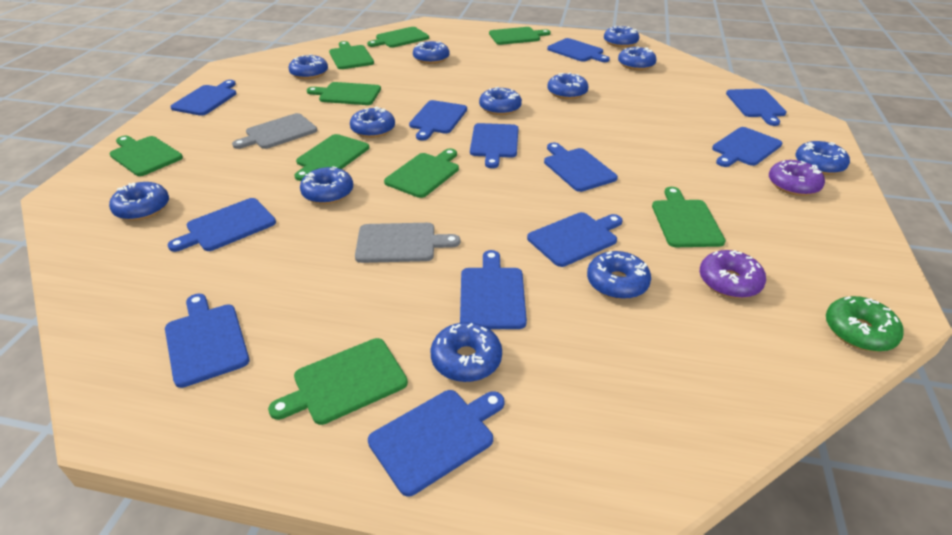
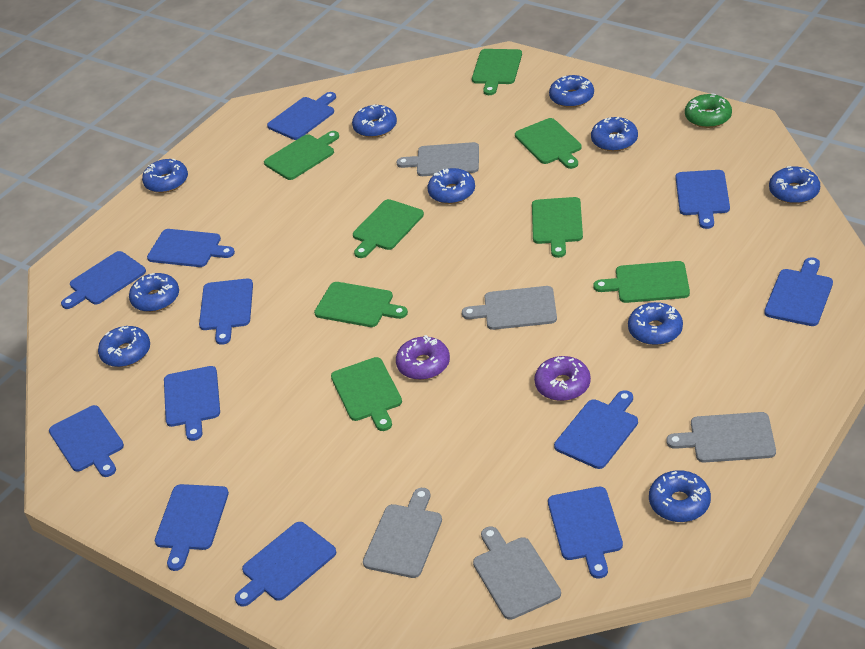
blue donut: [109,182,169,221] [288,54,328,79] [300,166,353,204] [350,107,395,138] [413,41,450,64] [431,322,502,382] [479,87,522,115] [547,73,588,99] [587,251,651,299] [604,26,639,47] [618,47,657,70] [796,141,850,175] = 12 -> [98,326,150,367] [129,273,179,312] [142,159,188,193] [352,105,397,138] [427,168,475,204] [549,75,594,108] [591,117,638,152] [628,302,683,345] [649,470,711,522] [769,166,820,204] = 10
green cutting board: [109,136,183,176] [268,338,408,425] [294,134,369,181] [307,82,381,105] [329,41,374,69] [367,27,429,48] [384,149,459,198] [489,27,551,45] [652,187,726,247] = 9 -> [264,131,339,180] [314,282,408,327] [331,357,402,431] [353,199,424,258] [472,49,522,95] [515,118,582,169] [532,197,583,258] [593,261,690,303] = 8
grey cutting board: [232,113,317,149] [355,223,460,263] = 2 -> [363,488,442,578] [396,142,479,176] [462,286,557,330] [473,526,561,620] [666,412,776,463] = 5

